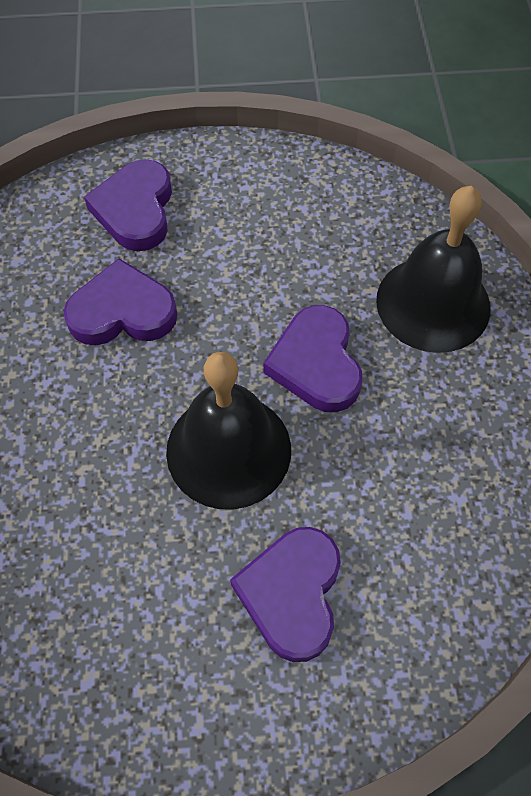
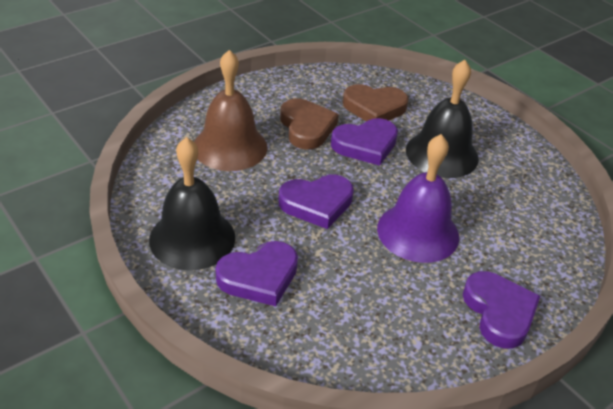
brown bell: none = 0 -> [194,50,267,171] = 1
brown heart: none = 0 -> [280,99,339,149] [343,84,409,121] = 2
purple bell: none = 0 -> [377,134,459,263] = 1

